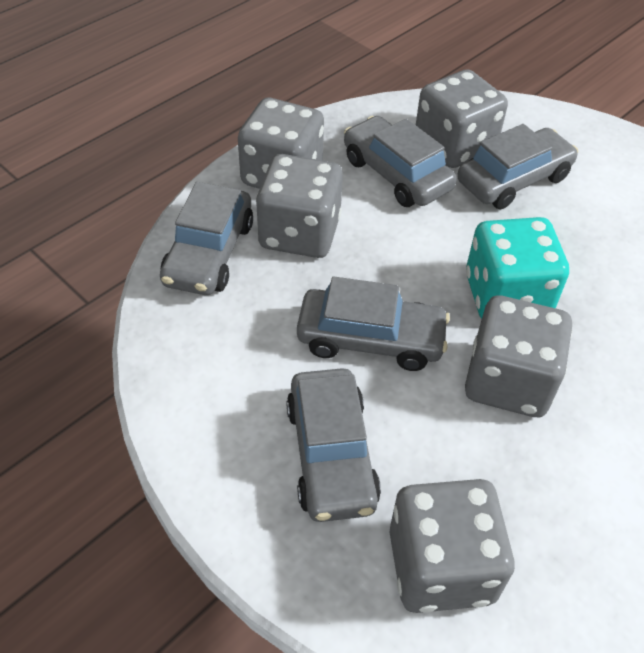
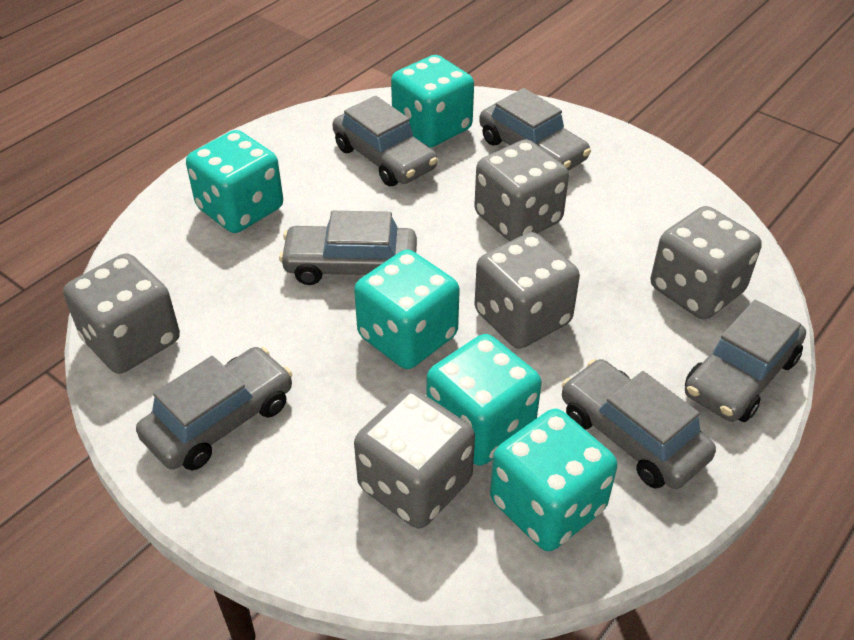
grey car: [160,182,253,295] [286,368,381,522] [297,277,450,371] [344,116,457,207] [457,124,578,209] = 5 -> [136,347,293,470] [279,211,417,285] [332,96,438,186] [479,88,591,171] [562,359,716,489] [685,300,806,422] = 6
turquoise dice: [466,217,569,319] = 1 -> [186,130,283,233] [354,249,460,369] [391,55,474,147] [427,334,542,466] [490,409,617,551] = 5

